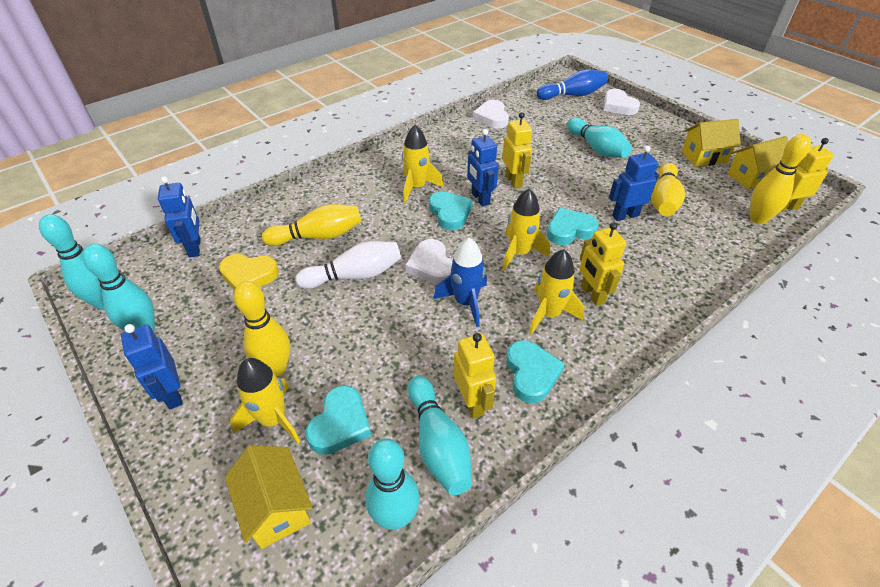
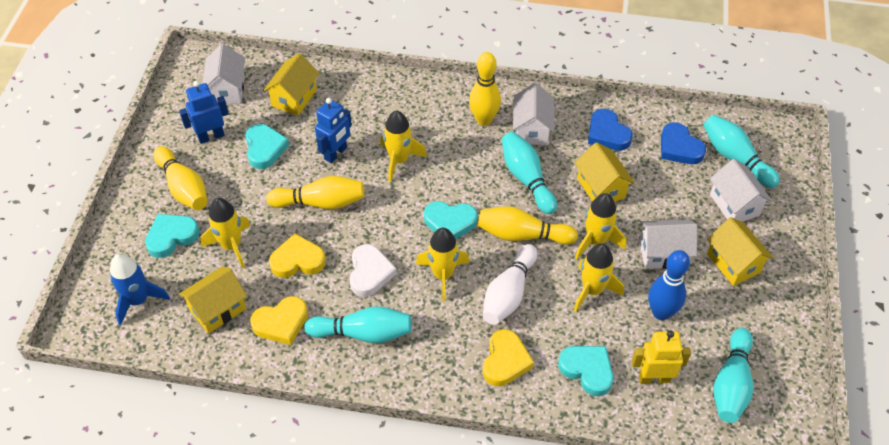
blue heart: none = 0 -> [588,109,632,151] [661,122,706,164] = 2
blue robot: [121,324,183,409] [158,176,201,258] [467,129,499,207] [609,145,659,221] = 4 -> [179,81,229,144] [315,98,352,163] = 2
turquoise bowling pin: [39,214,105,309] [82,244,155,332] [365,438,420,530] [408,376,472,495] [567,118,632,158] = 5 -> [304,306,412,343] [502,132,557,214] [703,115,780,188] [714,328,753,423] = 4
white heart: [405,239,453,285] [473,100,509,128] [604,89,640,115] = 3 -> [349,244,397,297] = 1
white house: none = 0 -> [202,44,245,104] [513,83,554,145] [639,219,697,269] [710,159,772,222] = 4
yellow heart: [219,254,279,290] = 1 -> [250,296,308,345] [269,233,326,278] [483,329,534,386] = 3
yellow house: [225,446,313,549] [681,119,741,167] [727,136,788,190] = 3 -> [179,267,247,334] [263,53,319,116] [575,142,635,202] [707,217,773,286] = 4
yellow robot: [454,333,496,418] [502,112,533,189] [579,222,626,306] [779,138,834,213] = 4 -> [632,331,691,384] = 1
yellow rocket: [230,358,300,444] [402,125,444,203] [502,188,550,271] [529,249,584,334] = 4 -> [201,198,251,269] [380,110,427,182] [416,228,470,301] [574,243,624,312] [575,193,626,259] = 5

